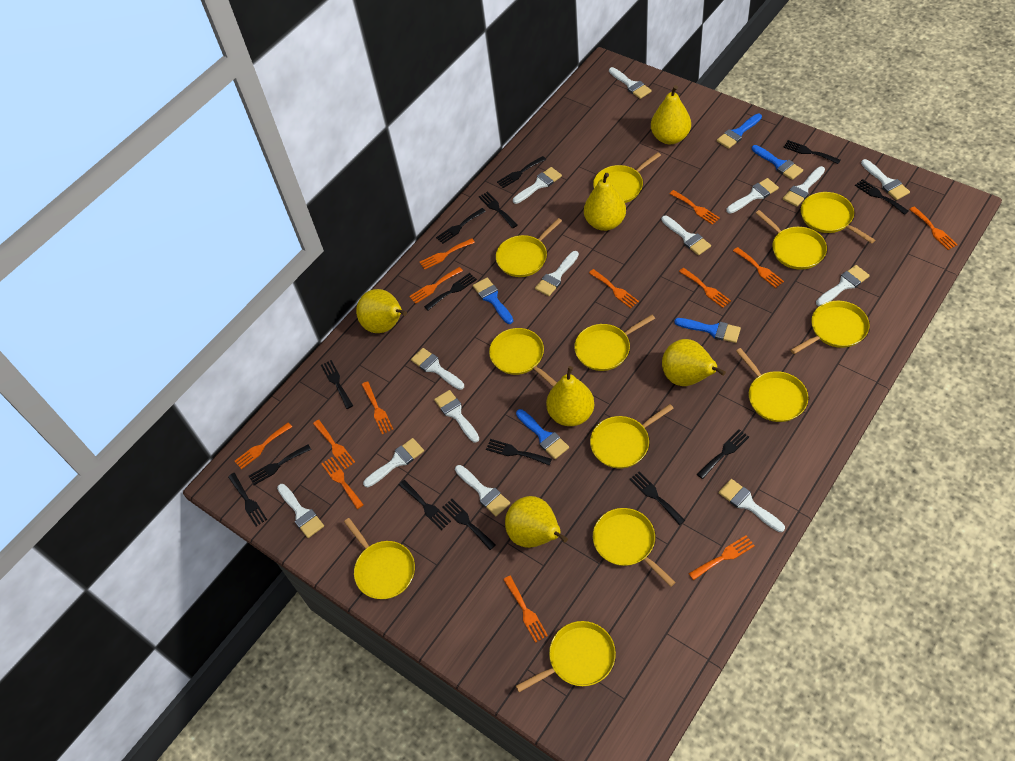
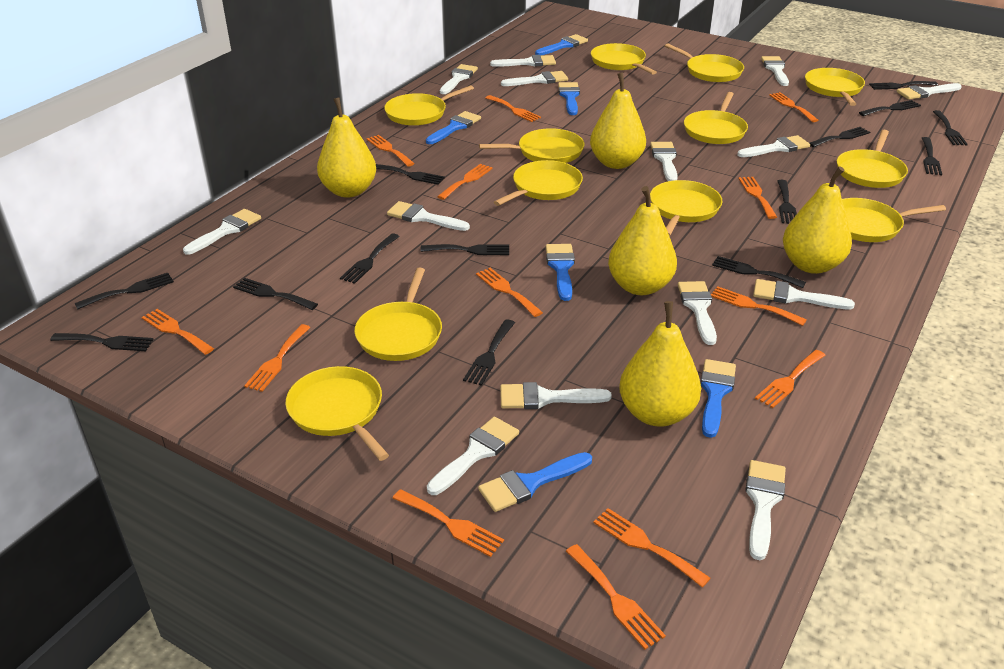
blue brush: [473,277,513,324] [516,409,569,459] [674,318,741,343] [717,114,762,149] [752,145,803,180] = 5 -> [426,111,481,144] [478,452,592,512] [535,34,588,56] [546,244,575,301] [558,82,580,115] [700,359,736,438] = 6
yellow pear: [356,289,407,333] [505,496,568,548] [546,366,594,426] [584,173,626,231] [651,85,691,144] [662,339,726,386] = 6 -> [317,97,376,198] [590,72,646,169] [608,186,677,295] [619,301,701,427] [783,166,852,274] = 5

